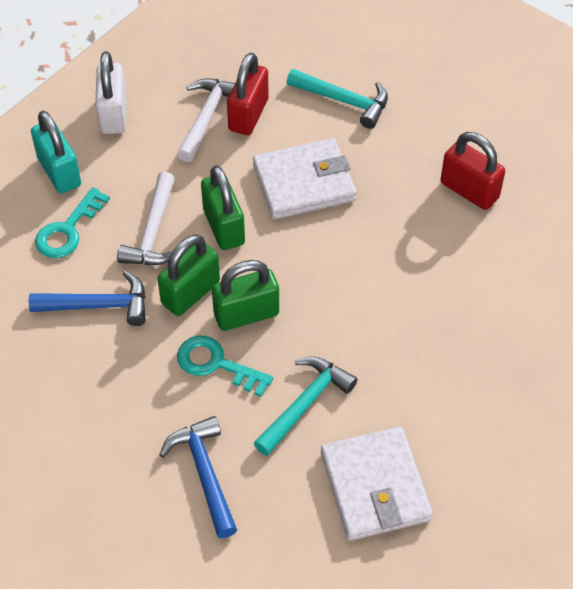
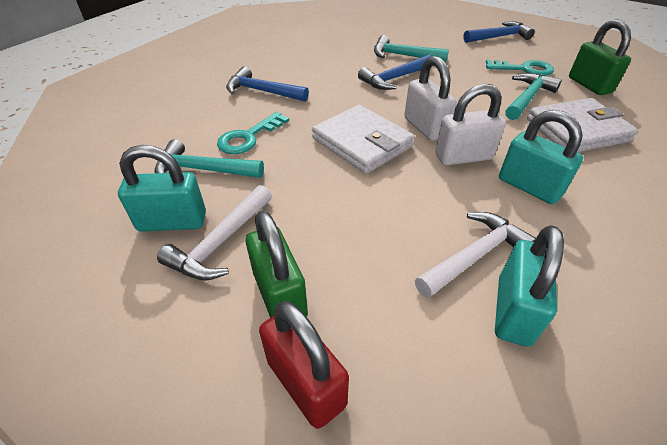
blue hammer: [29,271,146,326] [159,416,237,538] = 2 -> [226,66,309,101] [358,55,432,90] [463,21,535,43] = 3
green padlock: [157,234,220,316] [201,165,245,250] [212,260,279,331] = 3 -> [246,211,308,318] [569,19,631,95] = 2
red padlock: [227,53,269,135] [441,132,505,210] = 2 -> [259,301,349,429] = 1
turquoise hammer: [254,356,358,456] [287,69,388,129] = 2 -> [154,139,264,178] [374,35,449,62] [505,73,562,120] = 3
turquoise padlock: [31,111,81,194] = 1 -> [118,145,206,232] [495,225,564,347] [499,110,583,204] = 3
white padlock: [95,51,126,134] = 1 -> [404,56,457,141] [435,84,506,165] = 2

